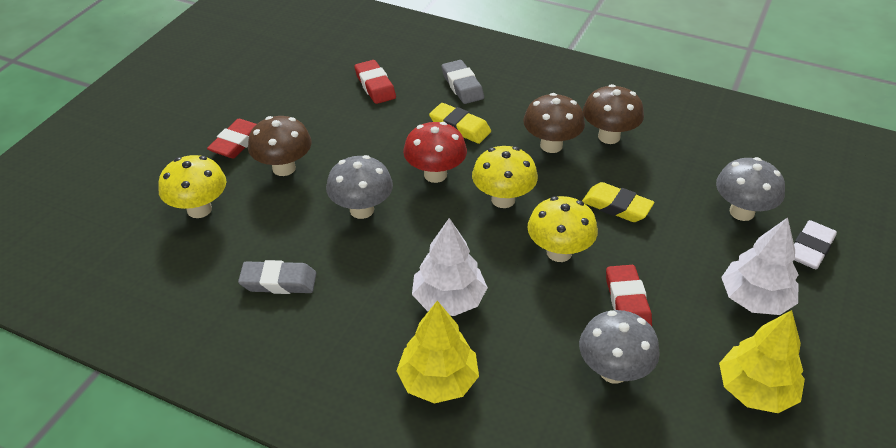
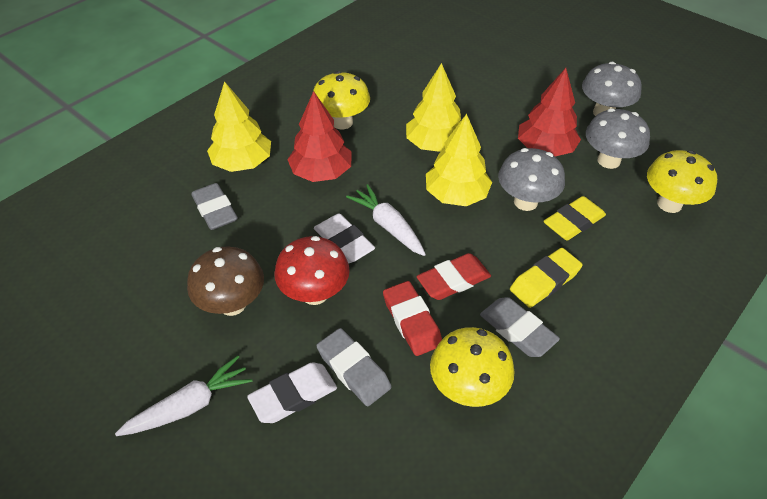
brown mushroom: [248,116,312,176] [523,93,585,153] [583,84,644,144] = 3 -> [187,246,264,316] = 1
grey eraser: [238,260,317,294] [441,60,484,104] = 2 -> [191,183,238,230] [316,328,391,406] [480,297,560,357] = 3
red eraser: [207,119,256,158] [354,60,396,104] [606,265,652,326] = 3 -> [383,281,442,356] [416,253,491,300] = 2
red tree: none = 0 -> [287,91,352,182] [518,68,581,156] = 2
white carrot: none = 0 -> [115,356,252,436] [346,184,426,256] = 2
white eraser: [794,220,837,269] = 1 -> [247,362,337,423] [314,214,375,263] = 2
white tree: [412,218,488,316] [721,217,798,315] = 2 -> none = 0
yellow tree: [396,301,479,404] [719,310,805,413] = 2 -> [207,81,271,172] [406,63,461,152] [426,114,492,206] = 3

